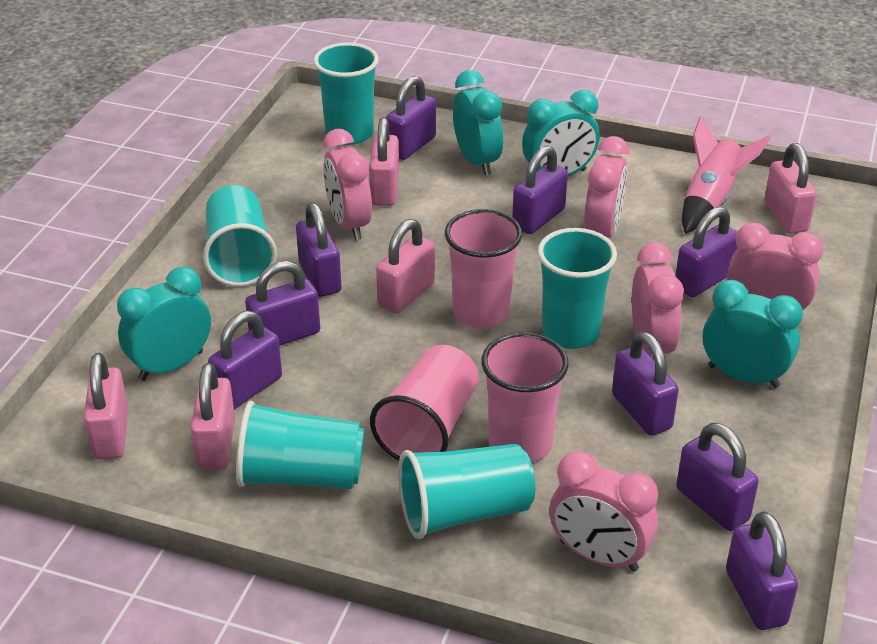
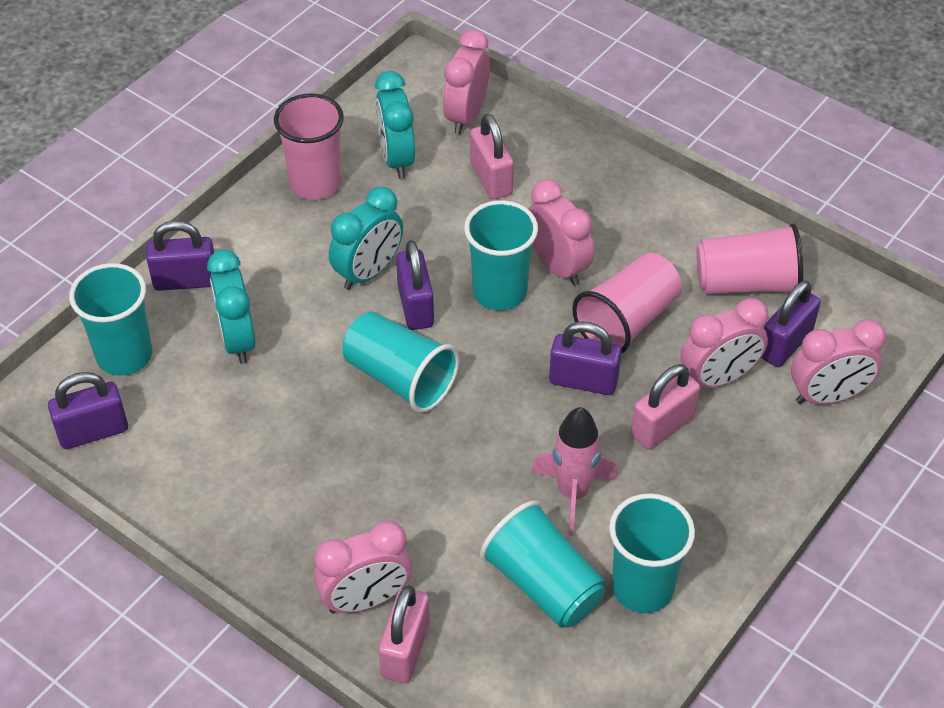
pink padlock: [84,353,128,459] [190,363,235,470] [369,118,399,206] [376,219,435,313] [765,143,817,234] = 5 -> [379,585,430,683] [470,114,514,199] [631,364,700,449] = 3
purple padlock: [208,311,282,409] [245,261,320,346] [296,202,342,297] [386,76,436,160] [512,146,568,234] [612,332,679,436] [675,207,737,297] [676,423,759,531] [726,511,798,630] = 9 -> [48,372,128,449] [146,220,214,291] [396,240,434,330] [549,321,621,395] [761,281,821,367] = 5
turquoise clock: [117,267,211,381] [453,70,503,175] [522,90,600,176] [703,280,803,388] = 4 -> [207,249,256,364] [329,187,403,290] [375,71,415,178] = 3

